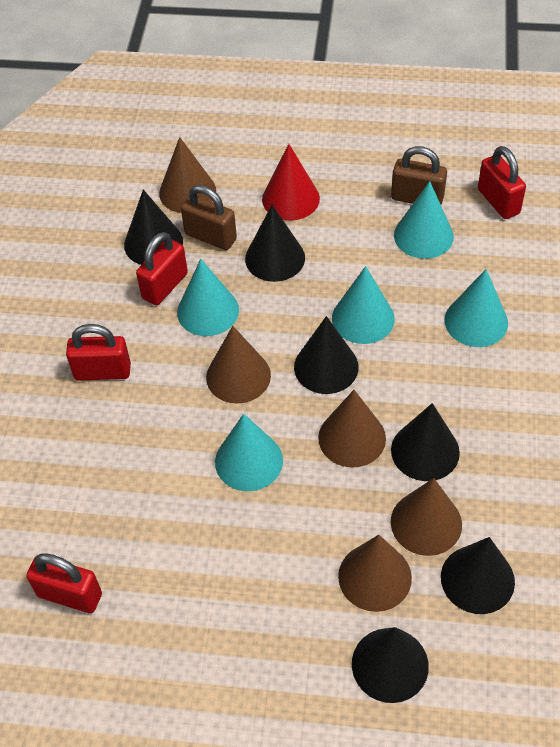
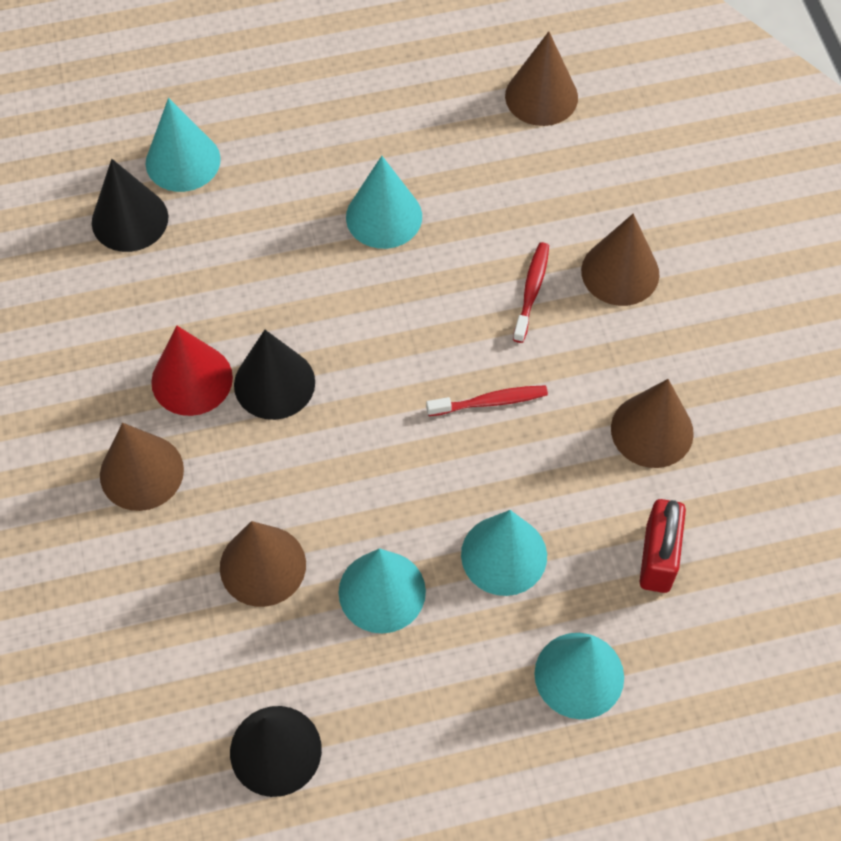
black cone: [124,189,183,265] [245,205,305,282] [294,316,359,394] [352,627,429,703] [391,403,460,481] [441,537,515,614] = 6 -> [92,159,168,252] [230,706,322,797] [234,330,315,420] = 3
brown padlock: [181,185,237,250] [391,146,447,205] = 2 -> none = 0
red padlock: [26,553,102,613] [66,324,131,381] [136,232,188,305] [478,146,526,219] = 4 -> [639,499,686,593] = 1
red toothbrush: none = 0 -> [426,385,548,416] [513,242,549,343] = 2

